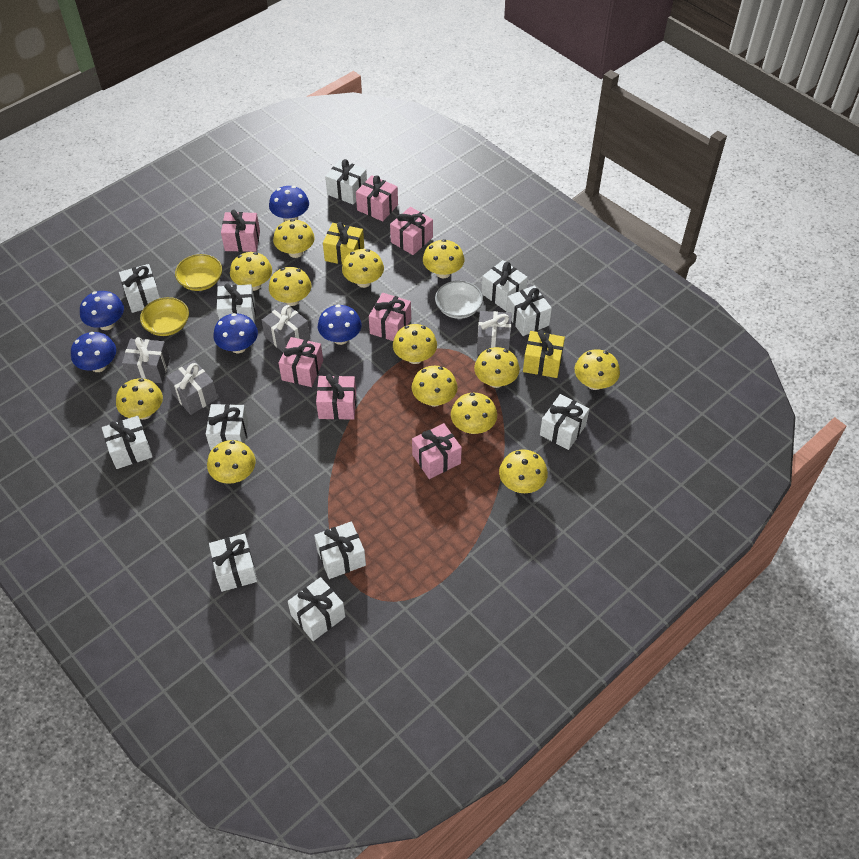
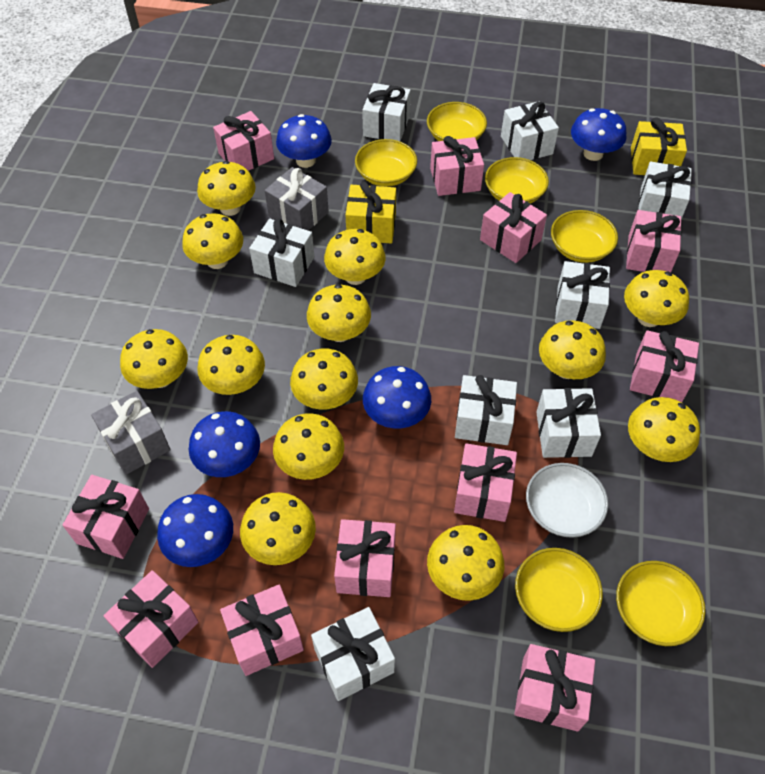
grey gift: [122,337,170,383] [166,360,218,415] [262,303,310,352] [477,311,512,355] = 4 -> [91,391,170,475] [265,167,329,231] = 2
pink gift: [221,210,260,252] [279,337,323,387] [316,374,356,420] [356,175,398,222] [369,293,411,341] [390,207,433,255] [412,423,462,479] = 7 -> [63,475,149,559] [104,570,199,668] [213,111,274,171] [220,585,304,676] [334,519,396,597] [430,136,484,196] [454,443,517,522] [480,192,547,263] [514,644,595,732] [626,210,682,272] [630,330,699,402] = 11
white gift: [102,416,153,469] [119,264,160,313] [206,404,248,450] [209,534,257,592] [217,283,255,323] [288,577,346,641] [314,521,366,579] [325,159,367,205] [481,260,528,311] [506,286,552,336] [540,394,589,450] = 11 -> [249,218,314,287] [311,607,395,701] [362,83,411,141] [455,375,517,445] [501,101,559,160] [536,388,601,458] [555,261,610,329] [638,161,692,219] = 8
yellow bowl: [140,297,189,336] [175,254,222,291] = 2 -> [355,139,417,187] [427,102,487,141] [485,157,549,204] [515,548,603,632] [551,210,618,263] [616,561,705,646] = 6

